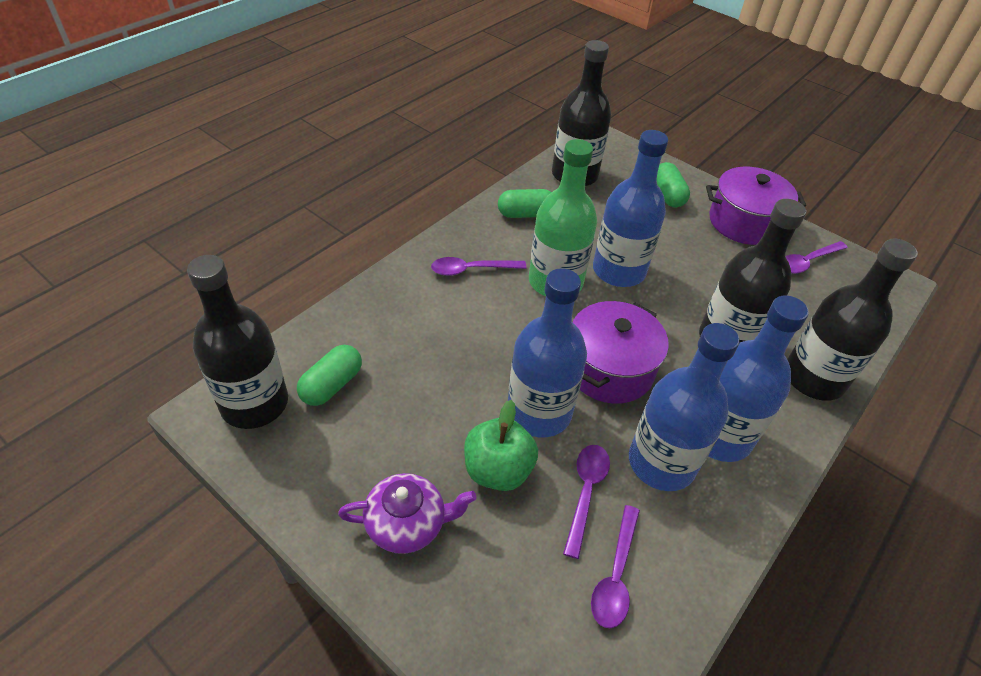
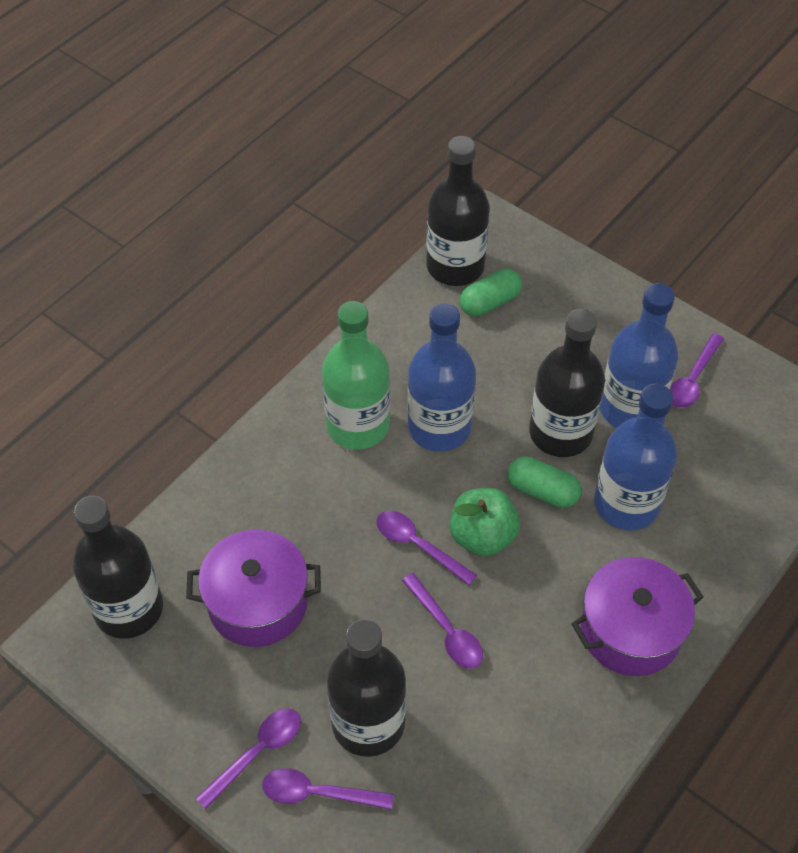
blue bottle: [508,268,587,437] [593,130,668,287] [629,323,739,491] [708,295,809,462] = 4 -> [408,303,476,452] [594,384,677,530] [600,283,678,428] = 3
green capsule: [297,345,362,406] [498,189,551,218] [656,162,690,207] = 3 -> [460,269,522,317] [508,456,581,508] = 2
purple spoon: [431,257,526,276] [563,445,610,559] [591,505,640,628] [785,241,848,274] = 4 -> [196,708,301,809] [262,768,394,810] [376,511,477,586] [402,573,483,668] [670,333,724,408] = 5
purple teapot: [338,473,477,554] = 1 -> none = 0

